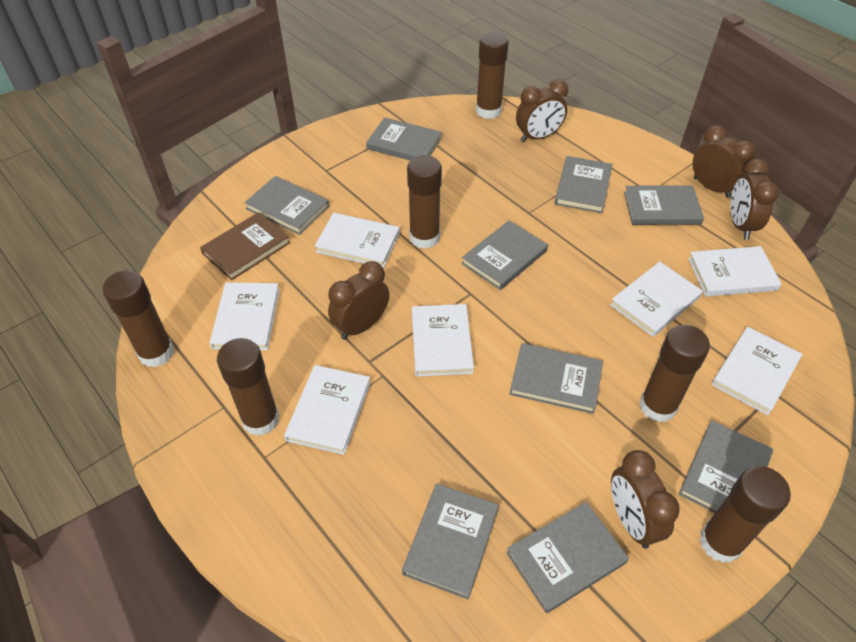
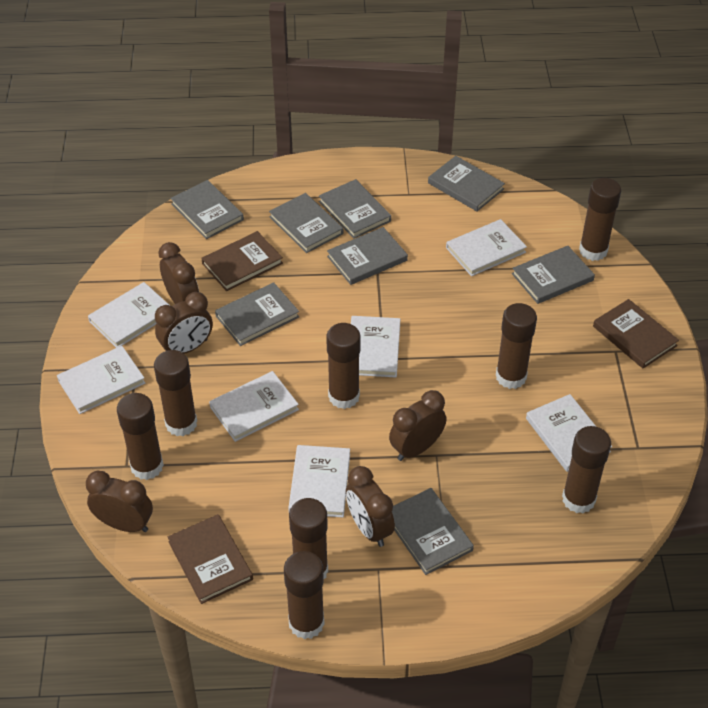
brown book: [200,212,290,280] = 1 -> [167,514,253,604] [201,231,283,291] [593,299,679,368] = 3
brown glue stick: [102,270,174,367] [217,338,279,436] [407,155,442,249] [476,32,509,119] [639,325,710,422] [699,466,791,563] = 6 -> [117,393,164,480] [154,350,197,436] [284,551,325,639] [289,498,328,579] [326,323,361,409] [496,303,537,389] [562,426,611,513] [579,178,621,261] = 8
grey book: [244,176,329,235] [366,117,442,160] [402,484,499,599] [462,220,548,290] [506,502,629,613] [510,343,603,414] [555,156,612,213] [624,185,704,225] [679,420,773,513] = 9 -> [170,180,244,239] [215,282,299,346] [269,193,343,253] [319,179,391,239] [327,227,408,285] [392,488,474,575] [428,156,505,211] [512,246,595,304] = 8

